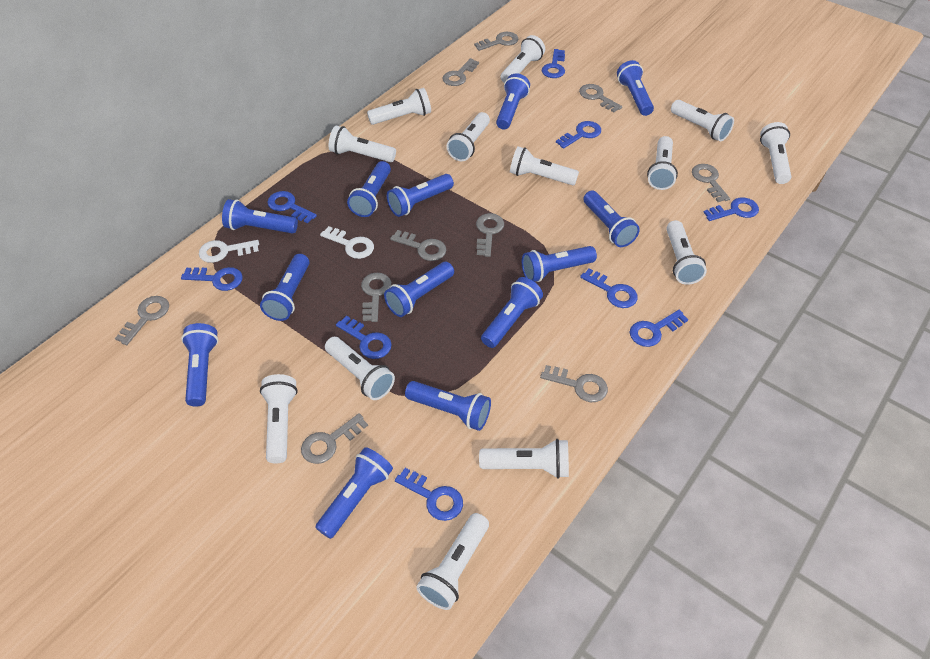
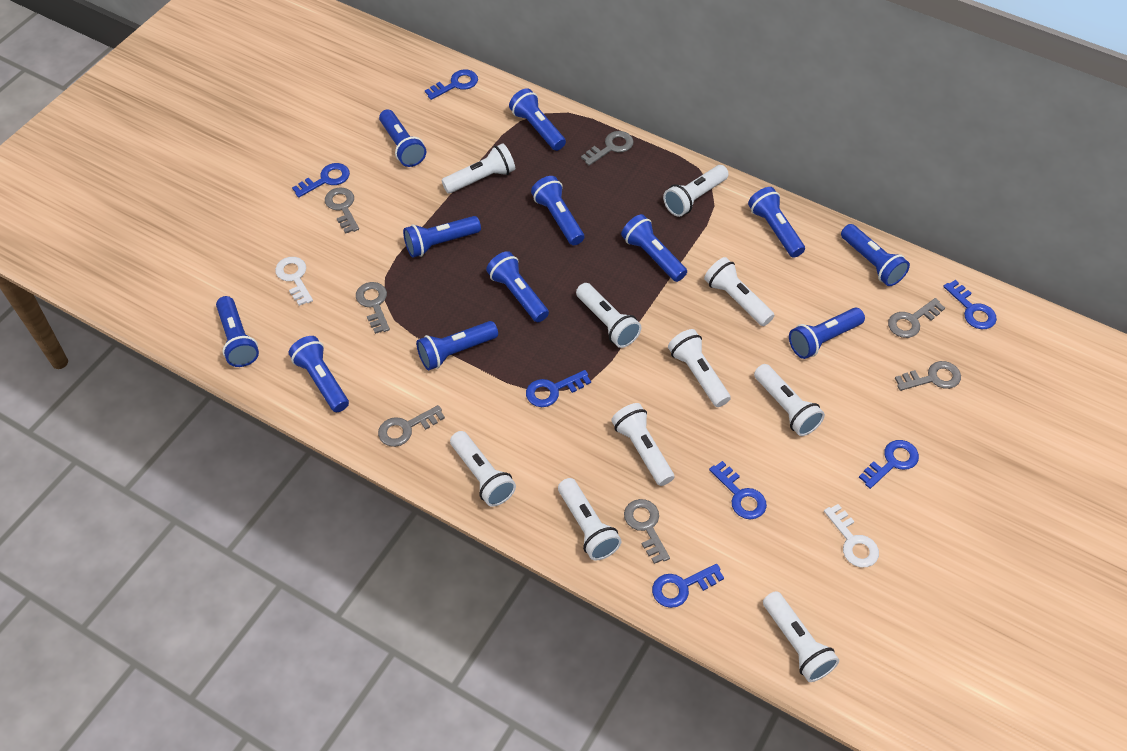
blue flashlight: [181,323,218,407] [222,199,298,233] [260,254,309,321] [315,447,393,539] [347,161,391,217] [384,262,454,317] [387,174,454,217] [405,381,491,431] [481,277,543,348] [496,73,530,129] [522,246,597,282] [583,190,640,247] [617,60,654,116] = 13 -> [216,296,259,367] [289,336,349,412] [379,109,426,167] [403,216,481,258] [416,321,498,370] [486,251,549,322] [509,88,566,151] [531,176,584,245] [621,214,687,282] [748,187,805,258] [789,308,865,359] [841,224,910,286] = 12
blue key: [181,267,243,291] [267,191,317,223] [336,316,392,359] [395,468,463,521] [542,49,565,78] [556,121,601,149] [580,268,638,308] [630,310,688,347] [703,197,759,221] = 9 -> [292,163,350,198] [425,69,478,100] [526,370,591,407] [652,564,724,608] [709,461,767,519] [859,440,919,489] [943,280,997,329] = 7
grey key: [115,296,169,345] [301,413,368,464] [361,273,391,322] [390,230,446,261] [442,58,479,86] [474,32,518,51] [476,213,504,257] [540,365,608,402] [579,84,622,112] [692,164,730,202] = 10 -> [325,188,359,234] [356,282,390,334] [378,405,445,447] [581,131,634,166] [624,499,670,564] [888,298,945,338] [895,361,961,391] = 7
white flashlight: [260,374,298,464] [325,337,395,400] [329,125,396,162] [367,88,431,125] [416,513,489,610] [446,112,490,161] [479,439,569,478] [501,35,545,83] [510,147,579,185] [647,136,678,190] [666,220,707,285] [671,100,734,141] [760,122,791,184] = 13 -> [441,143,515,193] [450,431,516,507] [558,478,622,560] [576,283,641,348] [611,403,674,486] [663,165,729,217] [668,329,731,407] [704,257,775,326] [754,364,825,436] [763,591,839,682] = 10

